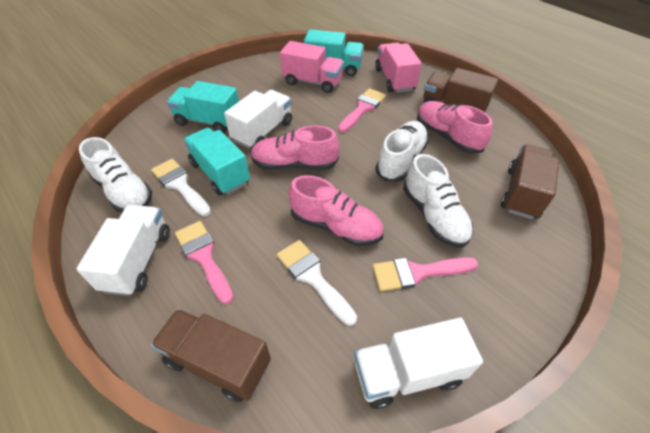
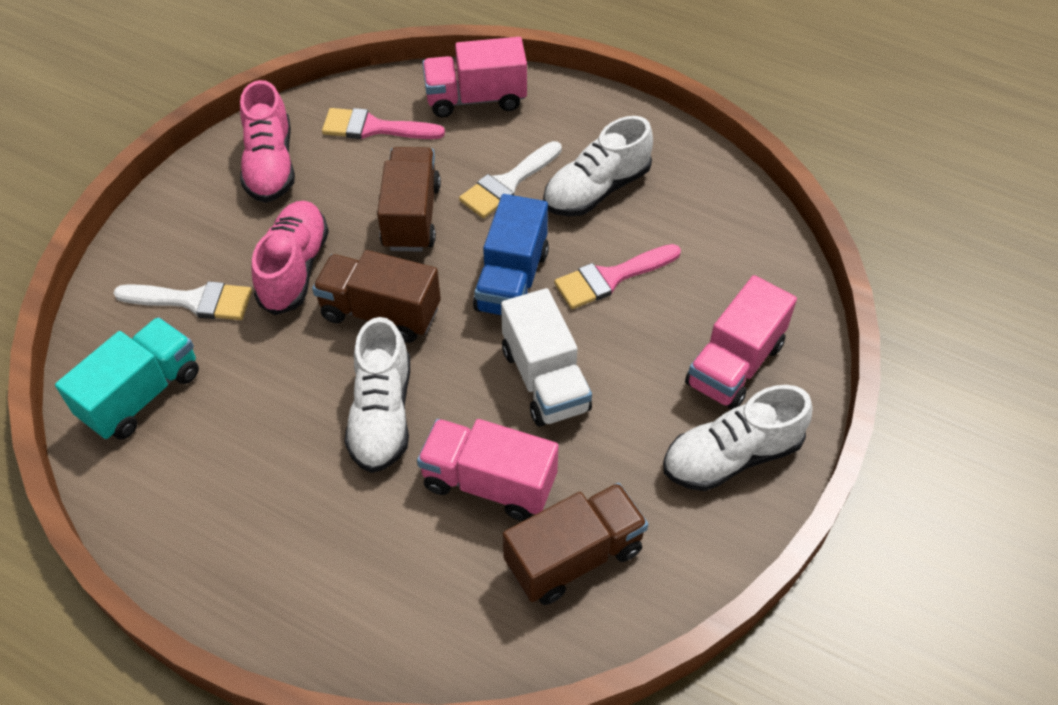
blue truck: none = 0 -> [473,194,549,315] = 1
pink brush: [175,221,233,304] [338,88,386,132] [373,257,478,291] = 3 -> [322,108,445,139] [554,244,681,309] = 2
pink shoe: [250,125,340,170] [288,175,384,246] [417,101,492,154] = 3 -> [240,80,295,203] [252,201,329,315] = 2
pink truck: [280,41,344,93] [375,43,422,93] = 2 -> [417,419,559,521] [422,37,527,118] [685,275,797,410] = 3
turquoise truck: [167,81,239,133] [184,128,250,196] [304,29,364,76] = 3 -> [55,317,199,440] = 1
white truck: [76,205,170,296] [224,90,292,149] [354,318,483,409] = 3 -> [501,288,592,427] = 1

